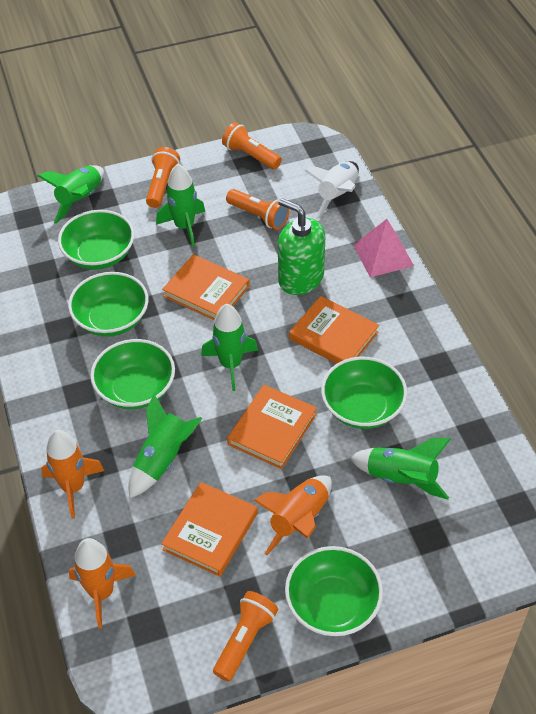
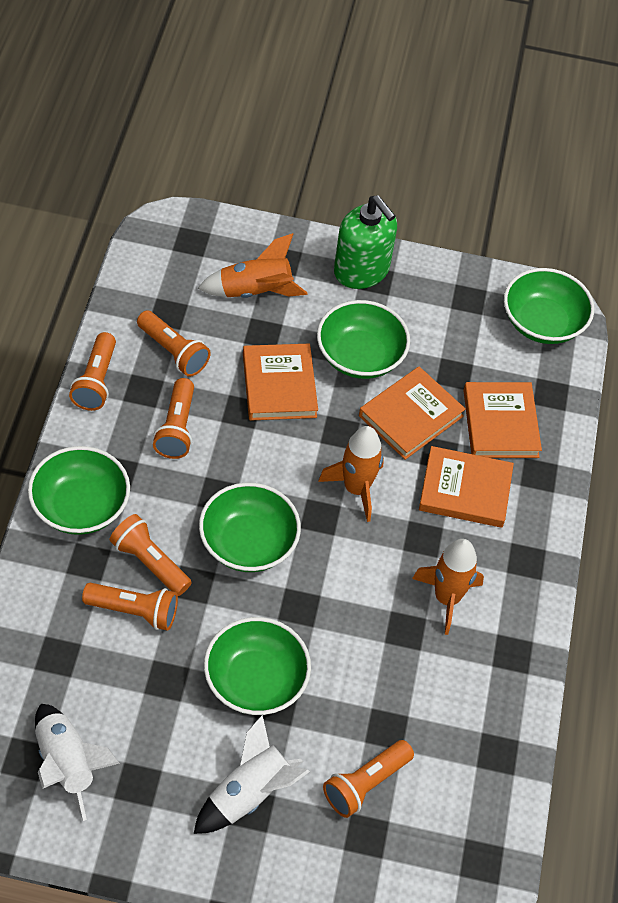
green rocket: [38,165,104,224] [128,394,202,498] [156,164,205,247] [201,304,258,391] [349,438,451,499] = 5 -> none = 0
orange flashlight: [146,147,180,208] [213,591,278,682] [222,122,282,169] [226,189,289,230] = 4 -> [69,332,116,411] [82,583,178,631] [109,514,192,596] [137,310,211,377] [153,378,194,459] [323,740,414,818] = 6
pink pyramid: [354,219,414,277] = 1 -> none = 0
white rocket: [305,161,359,219] = 1 -> [35,704,120,821] [194,715,310,834] = 2

